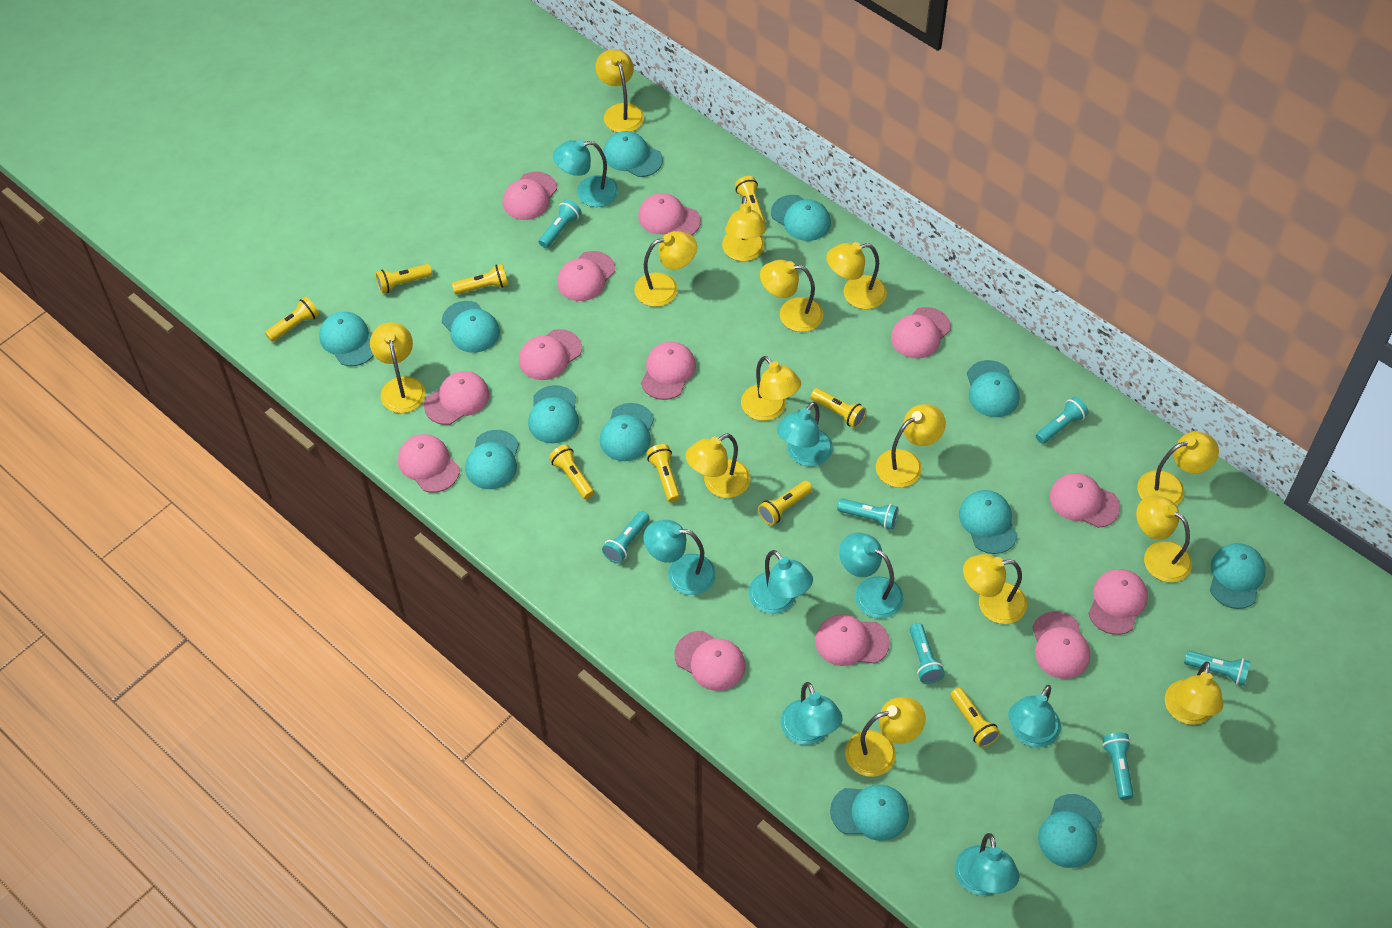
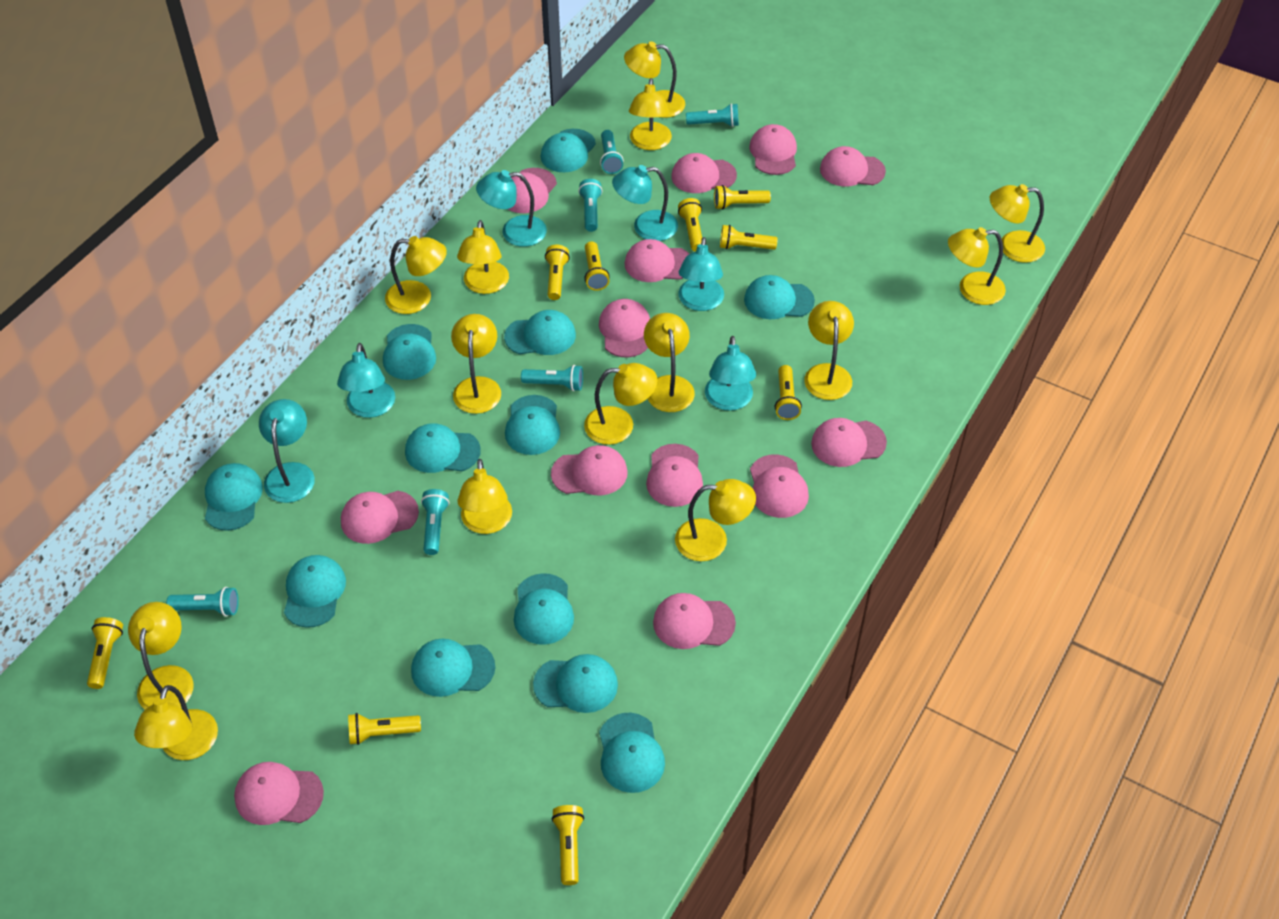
turquoise flashlight: [539,199,582,248] [602,511,650,563] [837,498,899,530] [910,623,945,684] [1036,397,1089,444] [1102,733,1134,800] [1184,651,1251,685] = 7 -> [166,587,239,617] [421,489,450,555] [521,365,583,391] [578,179,603,232] [600,130,624,174] [686,103,739,127] = 6
turquoise lamp: [553,139,618,207] [643,520,716,595] [749,550,813,614] [777,402,833,466] [781,682,842,745] [839,533,903,619] [955,833,1020,895] [1008,685,1061,748] = 8 -> [259,399,315,503] [337,343,395,418] [476,170,547,247] [612,165,678,241] [678,237,724,311] [705,336,756,411] = 6

